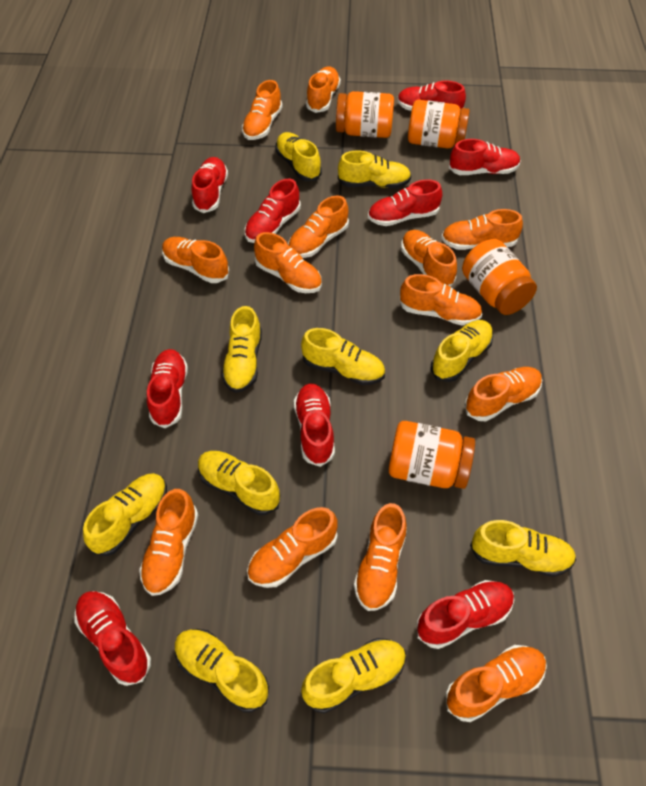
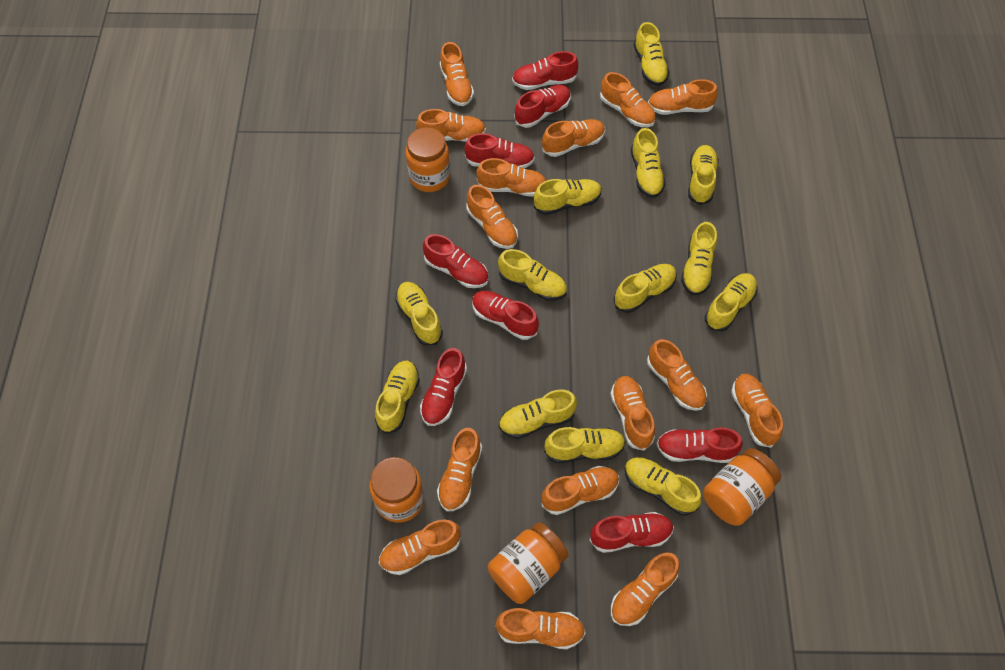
orange shoe: [139,489,198,596] [162,237,229,283] [242,80,283,140] [247,507,338,588] [254,232,322,293] [288,195,349,258] [306,67,341,113] [354,503,407,611] [399,274,482,326] [401,230,457,287] [441,209,523,250] [446,645,547,722] [465,367,542,421] = 13 -> [379,519,461,575] [416,109,486,142] [437,428,482,511] [440,42,474,106] [466,185,518,249] [476,158,546,197] [496,608,586,649] [541,466,619,515] [542,119,605,157] [600,72,656,127] [610,376,655,451] [611,552,680,626] [647,339,707,411] [648,79,718,115] [731,374,783,448] = 15
red shoe: [74,591,151,686] [147,349,188,428] [191,157,228,213] [245,179,301,243] [294,383,335,467] [368,180,442,226] [397,80,466,111] [417,580,514,649] [449,139,521,175] = 9 -> [420,348,467,426] [423,234,489,288] [464,133,535,169] [472,291,539,340] [512,51,578,90] [514,85,571,128] [589,512,674,553] [657,428,743,463] = 8
yellow shoe: [83,473,167,556] [175,629,269,712] [198,451,280,515] [221,306,262,393] [275,132,322,181] [301,328,385,385] [301,638,406,713] [338,150,411,188] [431,320,493,382] [470,520,576,577] = 10 -> [375,361,420,434] [395,282,443,345] [498,249,567,301] [499,390,577,439] [534,179,602,215] [544,427,626,463] [614,264,677,313] [625,457,702,515] [631,128,666,198] [634,22,670,86] [681,222,717,295] [688,145,719,205] [705,273,758,332] = 13

